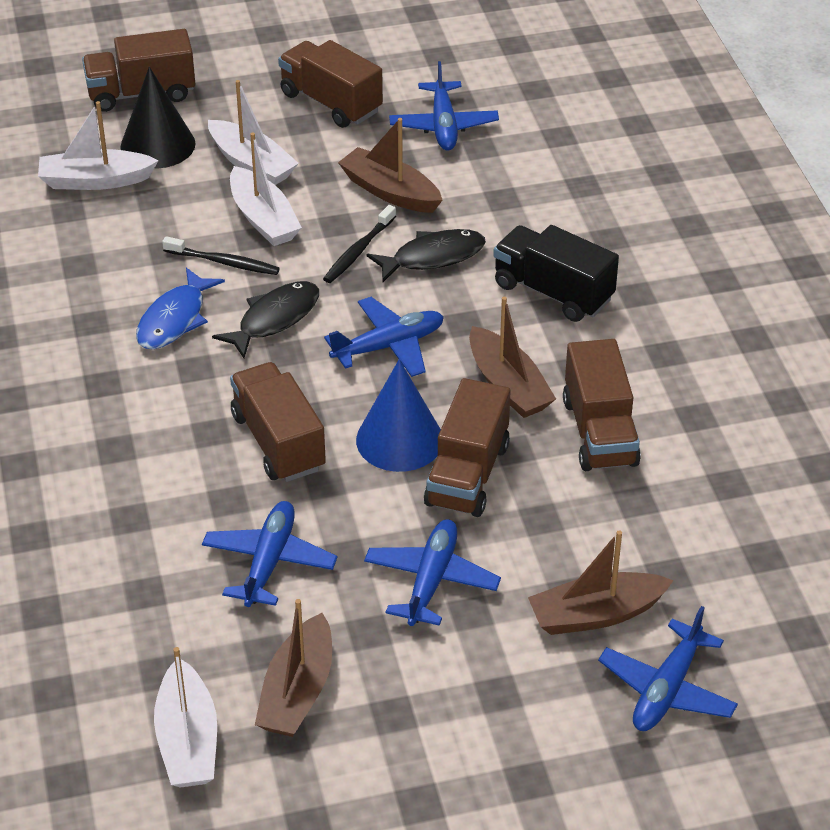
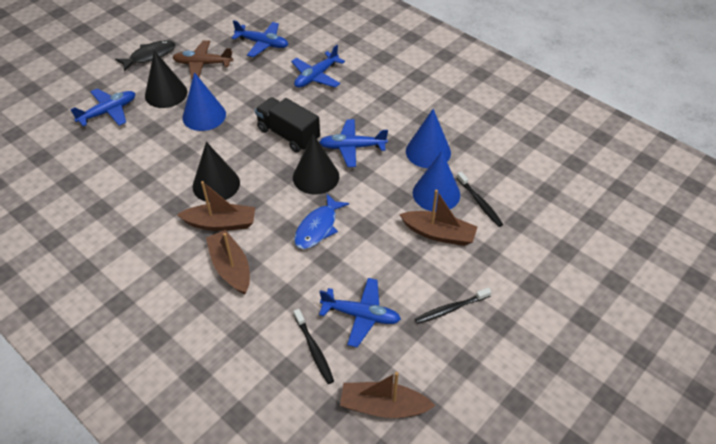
black cone: [120,67,196,169] = 1 -> [145,50,187,108] [193,142,240,202] [293,134,339,195] = 3
black fish: [212,281,319,358] [366,229,486,282] = 2 -> [115,40,176,72] = 1
black toothbrush: [162,236,280,275] [323,205,396,283] = 2 -> [294,309,334,384] [415,288,491,324] [457,172,503,227] = 3
blue cone: [356,359,441,472] = 1 -> [183,72,226,131] [406,109,451,168] [413,151,460,212] = 3
brown plane: none = 0 -> [172,40,233,79] = 1
brown truck: [82,29,195,112] [230,362,326,482] [278,40,383,128] [424,378,511,517] [563,339,641,471] = 5 -> none = 0
white boat: [38,101,158,190] [154,647,217,788] [208,80,299,185] [230,133,302,246] = 4 -> none = 0

